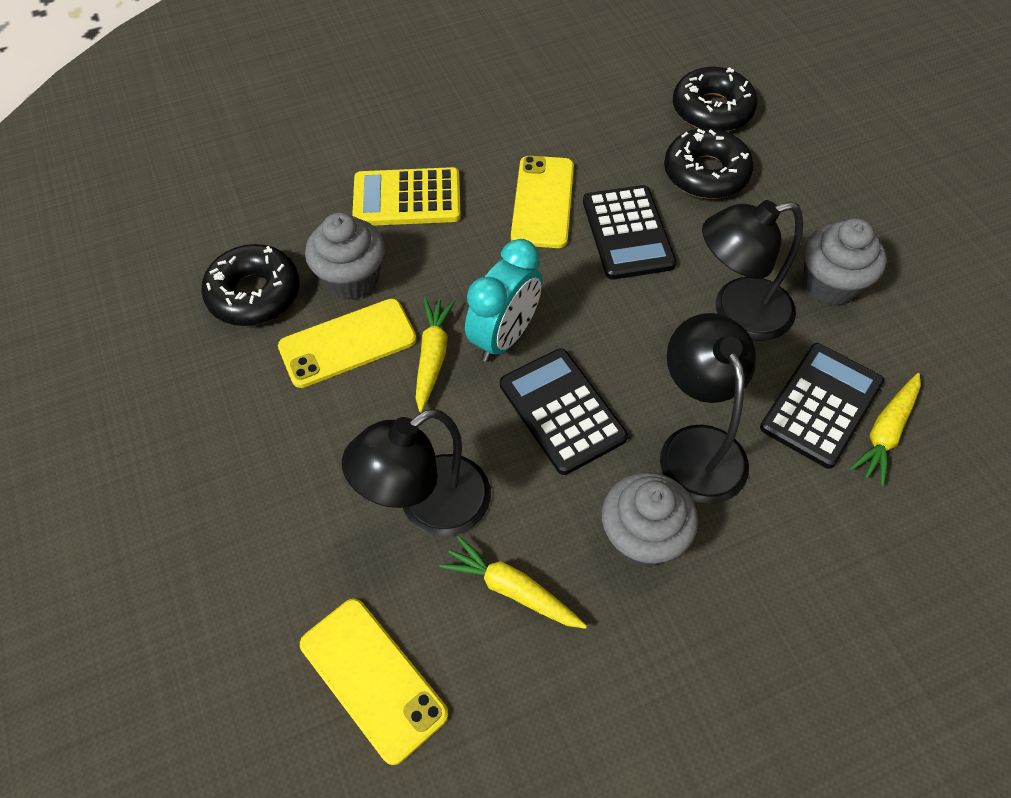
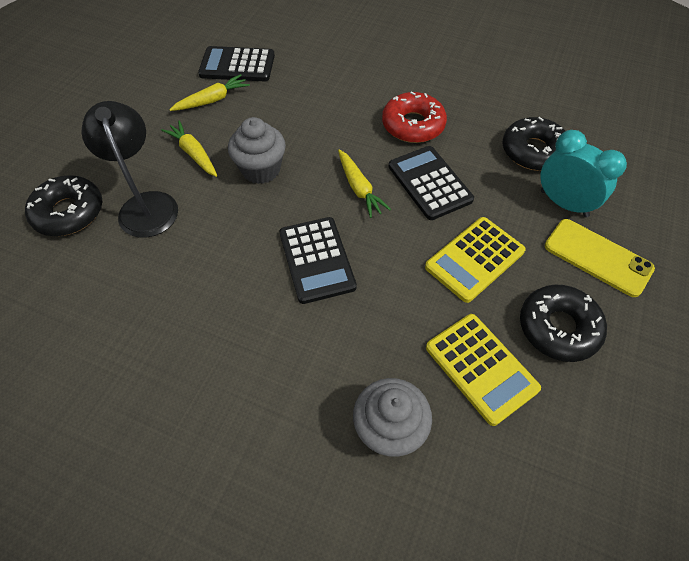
black lamp: [342,409,491,536] [660,313,756,504] [702,200,803,341] = 3 -> [81,101,178,238] = 1
grey cupcake: [305,213,385,300] [602,472,698,567] [804,218,887,306] = 3 -> [228,117,286,184] [353,378,432,457] = 2
red donut: none = 0 -> [382,92,447,143] = 1
yellow calculator: [352,167,461,226] = 1 -> [425,217,526,303] [426,314,541,426] = 2
yellow phone: [278,299,417,388] [300,599,448,765] [511,156,574,248] = 3 -> [545,219,655,297] = 1

